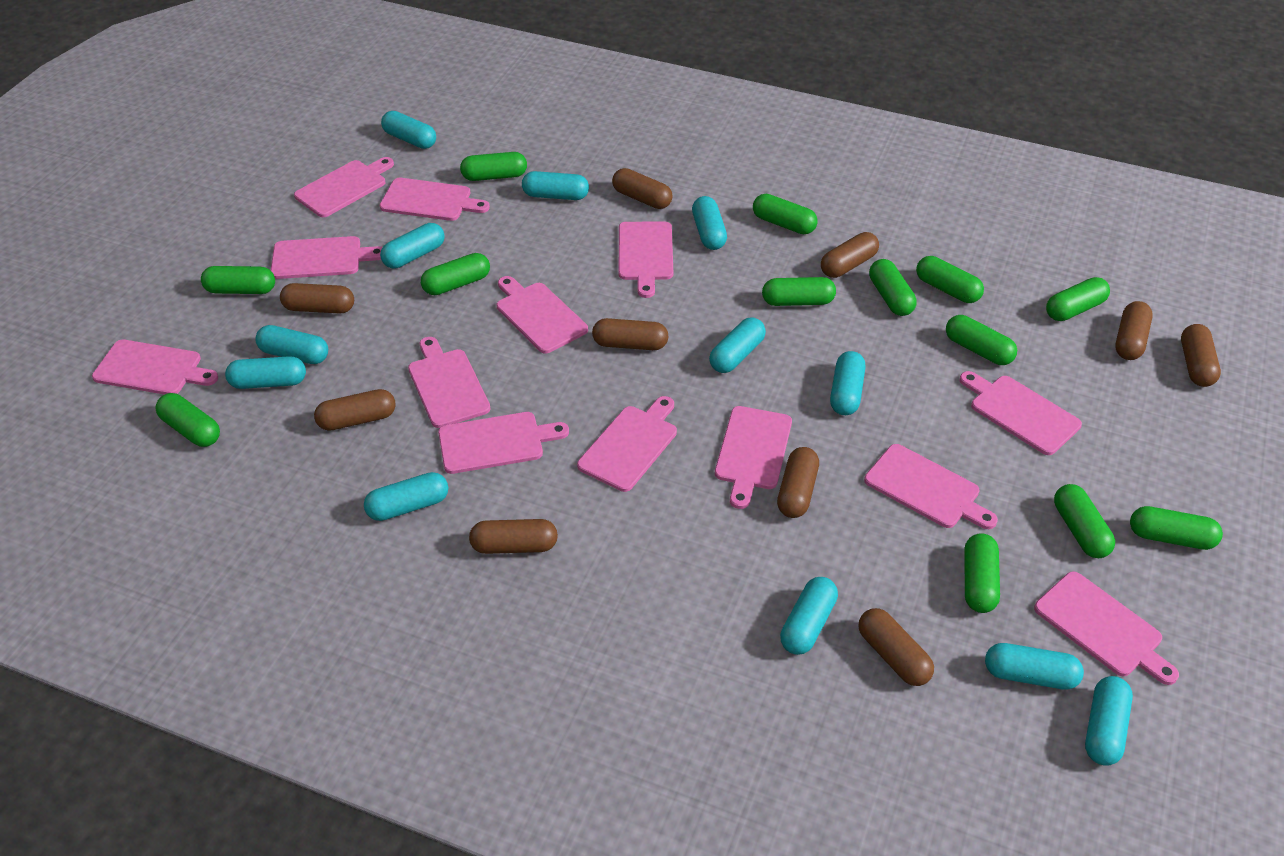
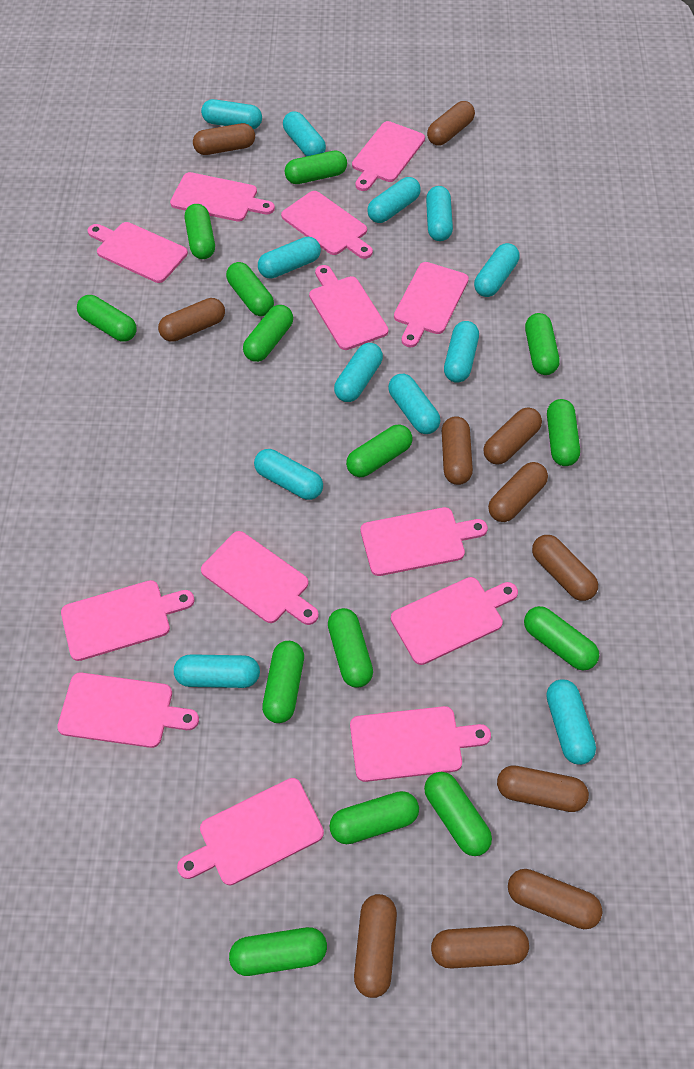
brown capsule: [280,283,354,313] [314,389,396,431] [469,519,558,554] [592,318,668,350] [612,168,673,209] [777,447,819,518] [821,232,879,278] [859,608,934,686] [1115,301,1153,360] [1181,324,1221,387] = 10 -> [158,298,225,342] [193,123,255,155] [354,894,397,998] [427,101,475,146] [431,925,529,969] [442,416,473,485] [483,407,542,464] [488,462,548,522] [497,765,589,812] [508,869,602,929] [532,535,598,601] = 11
green capsule: [155,393,220,447] [201,266,275,294] [421,253,490,295] [460,152,527,181] [753,194,817,234] [762,277,836,306] [869,259,917,316] [916,256,984,303] [946,315,1017,365] [964,533,1000,613] [1046,277,1110,321] [1054,484,1115,558] [1130,506,1223,550] = 13 -> [77,295,137,342] [185,204,215,259] [226,262,274,316] [229,927,327,976] [243,305,293,362] [262,641,304,723] [285,150,347,184] [328,608,373,687] [329,791,419,844] [346,425,413,477] [424,772,492,856] [524,606,599,670] [525,313,560,375] [547,399,580,466] = 14

